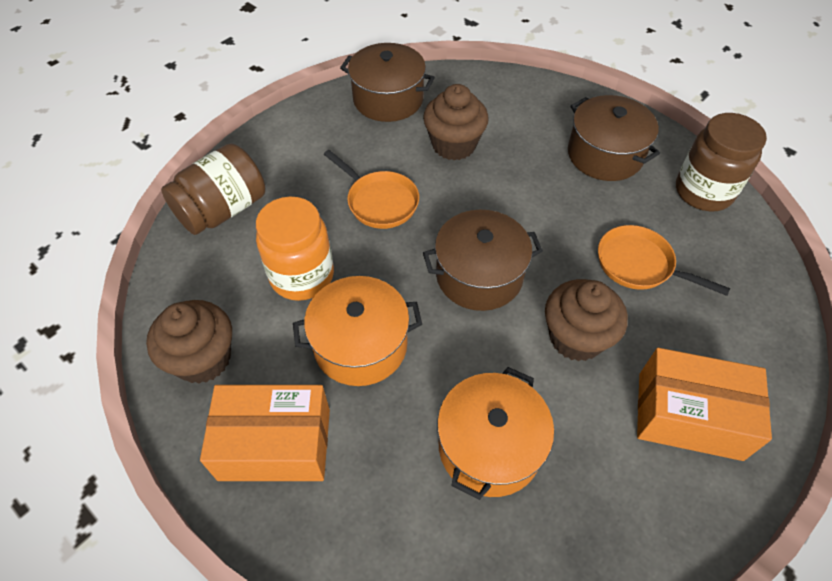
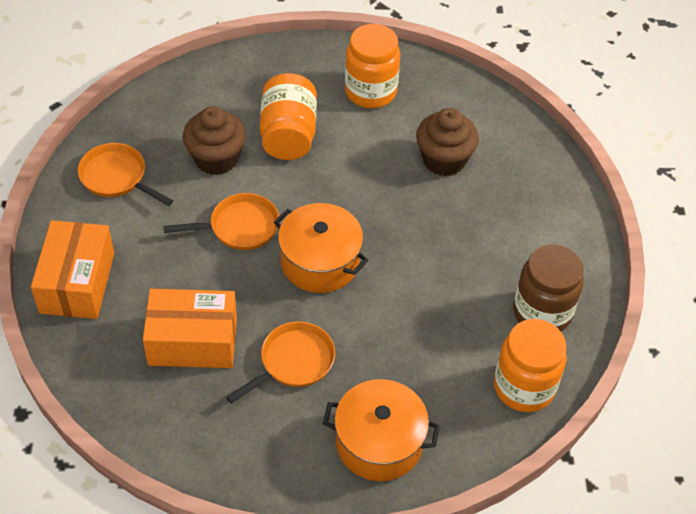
brown cupcake: [146,300,232,384] [423,84,489,160] [545,279,628,361] = 3 -> [183,106,246,175] [416,108,479,176] = 2
brown jar: [161,143,266,235] [676,113,767,211] = 2 -> [513,244,584,331] = 1
brown pot: [340,43,435,122] [423,210,543,311] [568,95,660,181] = 3 -> none = 0
orange jar: [256,197,334,301] = 1 -> [260,73,317,160] [345,24,400,108] [494,319,567,412] = 3
orange pan: [324,150,419,229] [598,225,730,296] = 2 -> [78,143,173,206] [164,193,279,250] [226,321,335,404] = 3

